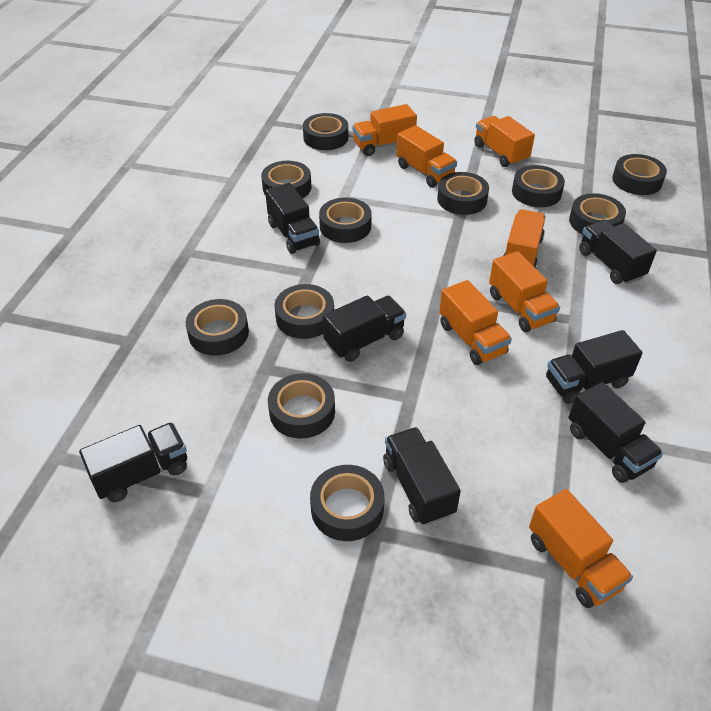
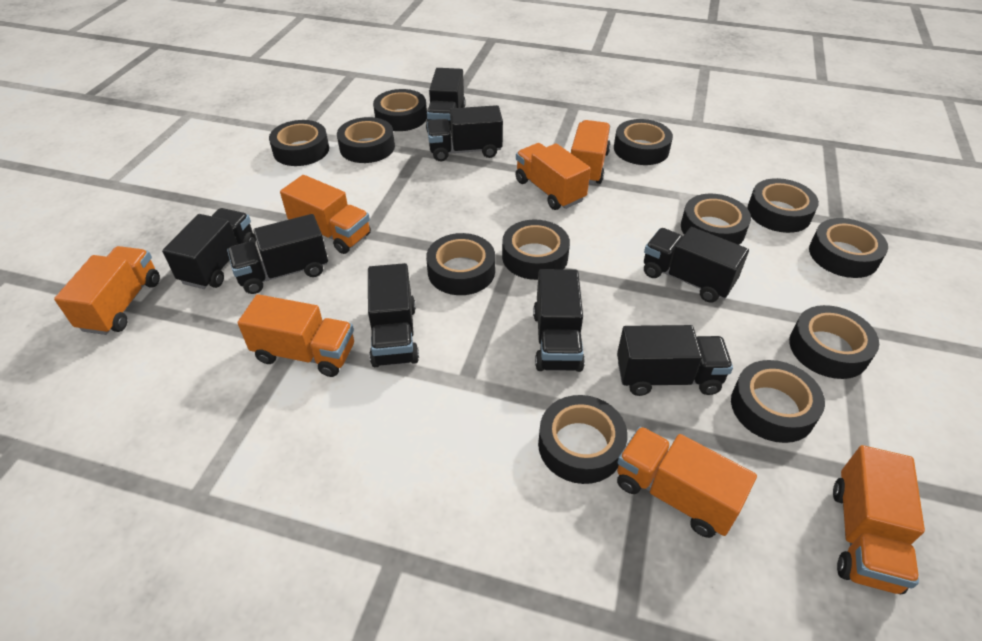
black tape: [186,299,249,355] [261,161,311,198] [268,373,335,439] [274,284,334,339] [303,113,348,150] [310,465,385,541] [319,197,372,243] [437,172,489,215] [512,165,565,207] [569,193,626,235] [612,154,667,195] = 11 -> [269,120,329,166] [337,117,395,163] [373,89,427,131] [426,233,495,295] [502,219,570,280] [538,395,628,484] [614,119,673,165] [681,194,751,245] [731,360,825,443] [747,178,819,233] [789,305,879,379] [809,218,888,278] = 12
black truck: [79,422,187,502] [265,183,320,254] [323,295,406,362] [383,427,461,525] [546,330,643,404] [569,382,663,483] [579,220,657,284] = 7 -> [162,208,256,289] [227,214,328,294] [368,263,419,367] [426,68,466,132] [427,105,503,161] [533,269,585,372] [617,325,733,396] [644,227,749,303] = 8

